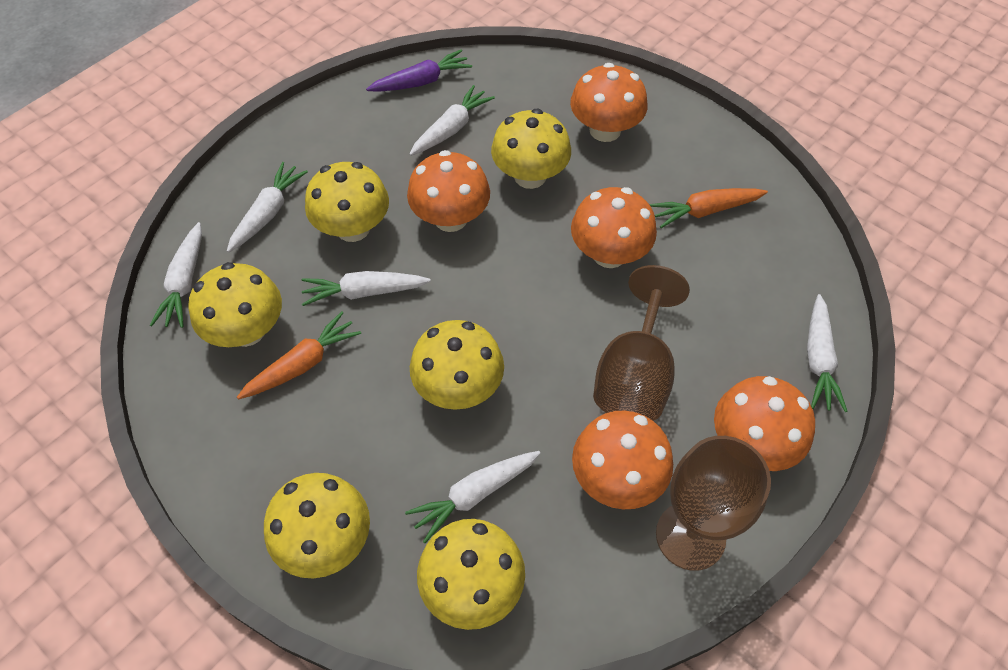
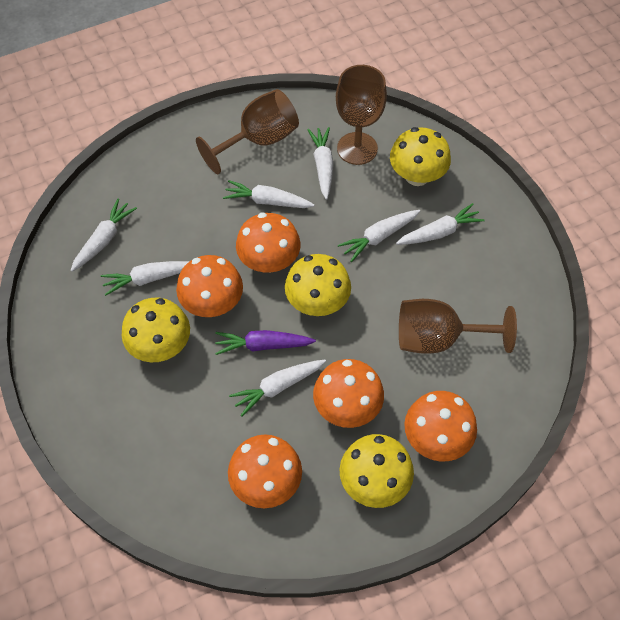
brown goblet: [593,265,690,421] [656,436,771,571] = 2 -> [196,89,299,174] [336,65,387,165] [399,299,517,354] = 3
orange carrot: [237,311,361,399] [650,188,768,228] = 2 -> none = 0
white carrot: [150,222,202,328] [227,162,308,253] [301,271,431,306] [405,451,541,544] [409,85,495,156] [807,294,848,412] = 6 -> [70,199,137,272] [101,261,189,296] [223,180,315,208] [229,360,326,417] [307,127,333,200] [338,210,420,262] [396,203,485,245] = 7
yellow mushroom: [189,262,282,347] [264,473,370,579] [305,162,389,242] [410,320,504,410] [417,519,525,630] [491,109,571,189] = 6 -> [122,298,190,362] [285,254,351,316] [340,434,414,508] [390,127,451,186] = 4

